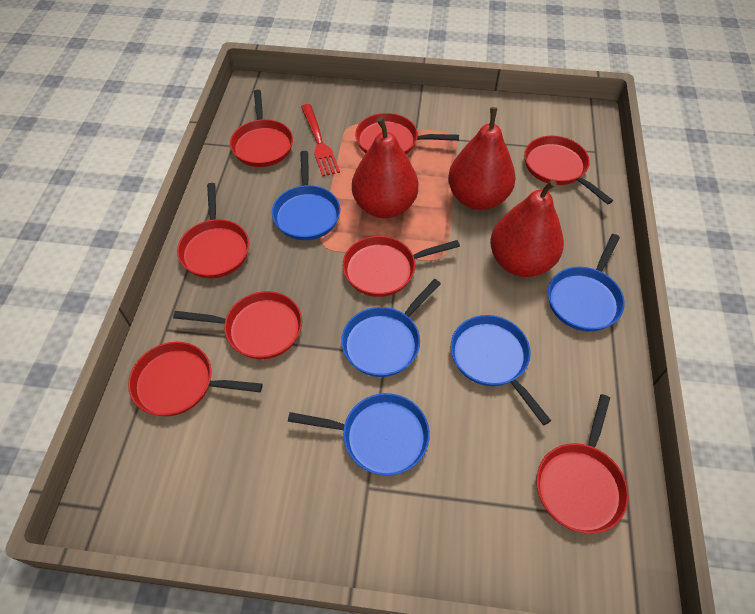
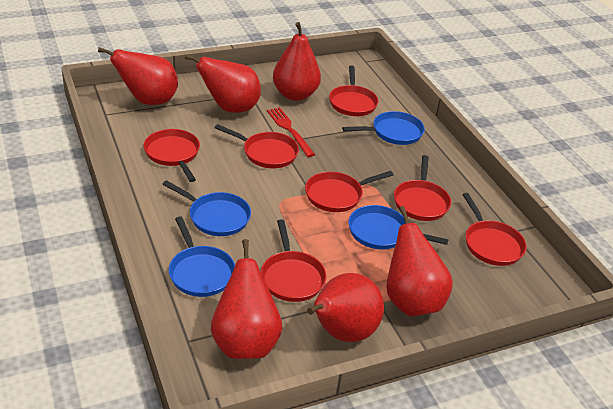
blue pan: [272,151,340,240] [288,393,430,475] [341,279,441,377] [451,315,551,425] [548,234,625,332] = 5 -> [163,180,251,236] [169,217,235,297] [342,111,425,145] [348,205,448,249] = 4
red pan: [128,342,263,416] [173,291,302,359] [177,183,249,278] [230,90,293,167] [343,236,460,297] [355,113,459,154] [524,136,613,205] [537,394,629,534] = 8 -> [144,129,200,182] [215,124,299,168] [261,219,326,302] [305,171,393,212] [329,66,378,116] [394,155,451,221] [462,193,527,266] = 7
red pear: [352,117,418,218] [448,107,516,210] [490,180,564,277] = 3 -> [98,47,178,105] [185,54,261,113] [211,239,282,359] [273,22,321,101] [307,273,384,342] [386,206,453,316] = 6

